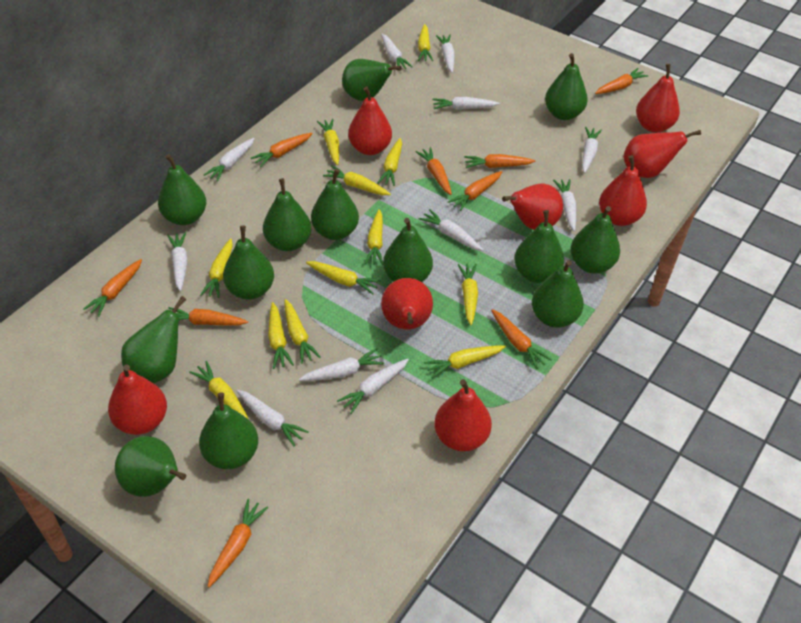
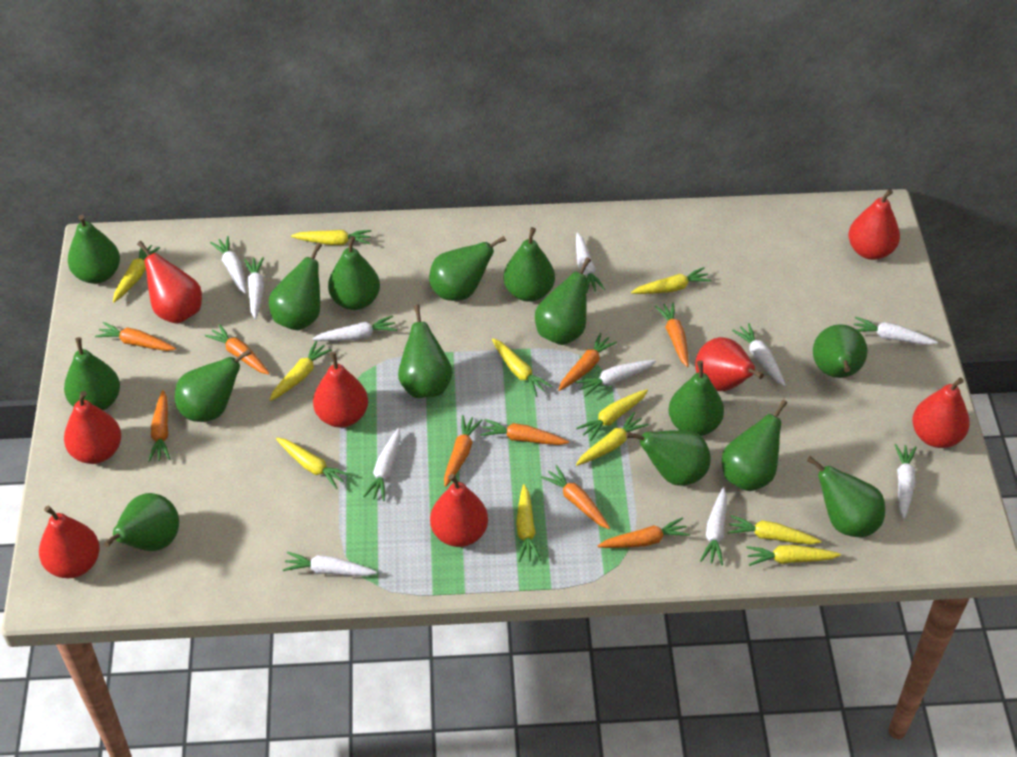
green pear: [115,436,186,497] [121,296,186,383] [158,154,206,225] [199,392,258,469] [223,225,274,300] [263,178,311,251] [311,169,359,240] [342,59,401,101] [383,218,433,282] [514,210,564,283] [532,260,584,328] [545,53,588,120] [570,206,620,274] = 13 -> [64,337,120,411] [68,215,120,284] [104,493,179,551] [175,349,252,422] [269,242,322,330] [328,236,380,310] [398,304,452,398] [429,236,506,301] [504,227,555,302] [535,257,591,345] [626,430,711,486] [668,361,724,436] [722,399,787,491] [807,456,885,537] [813,324,867,378] = 15
yellow carrot: [189,361,249,420] [200,239,233,298] [268,302,294,369] [284,299,321,364] [306,261,381,294] [317,119,339,165] [323,165,391,195] [364,209,383,265] [378,138,402,186] [418,24,433,61] [424,345,506,378] [457,264,478,325] = 12 -> [113,243,160,303] [270,341,332,401] [276,438,351,489] [291,230,372,245] [492,338,552,397] [516,484,541,562] [576,389,648,441] [576,412,649,466] [631,267,712,294] [728,515,822,545] [746,545,841,566] = 11

